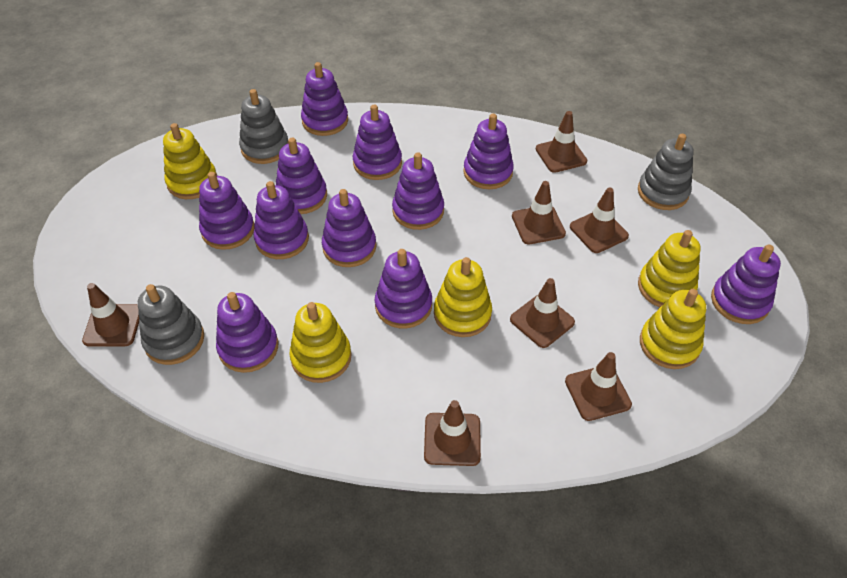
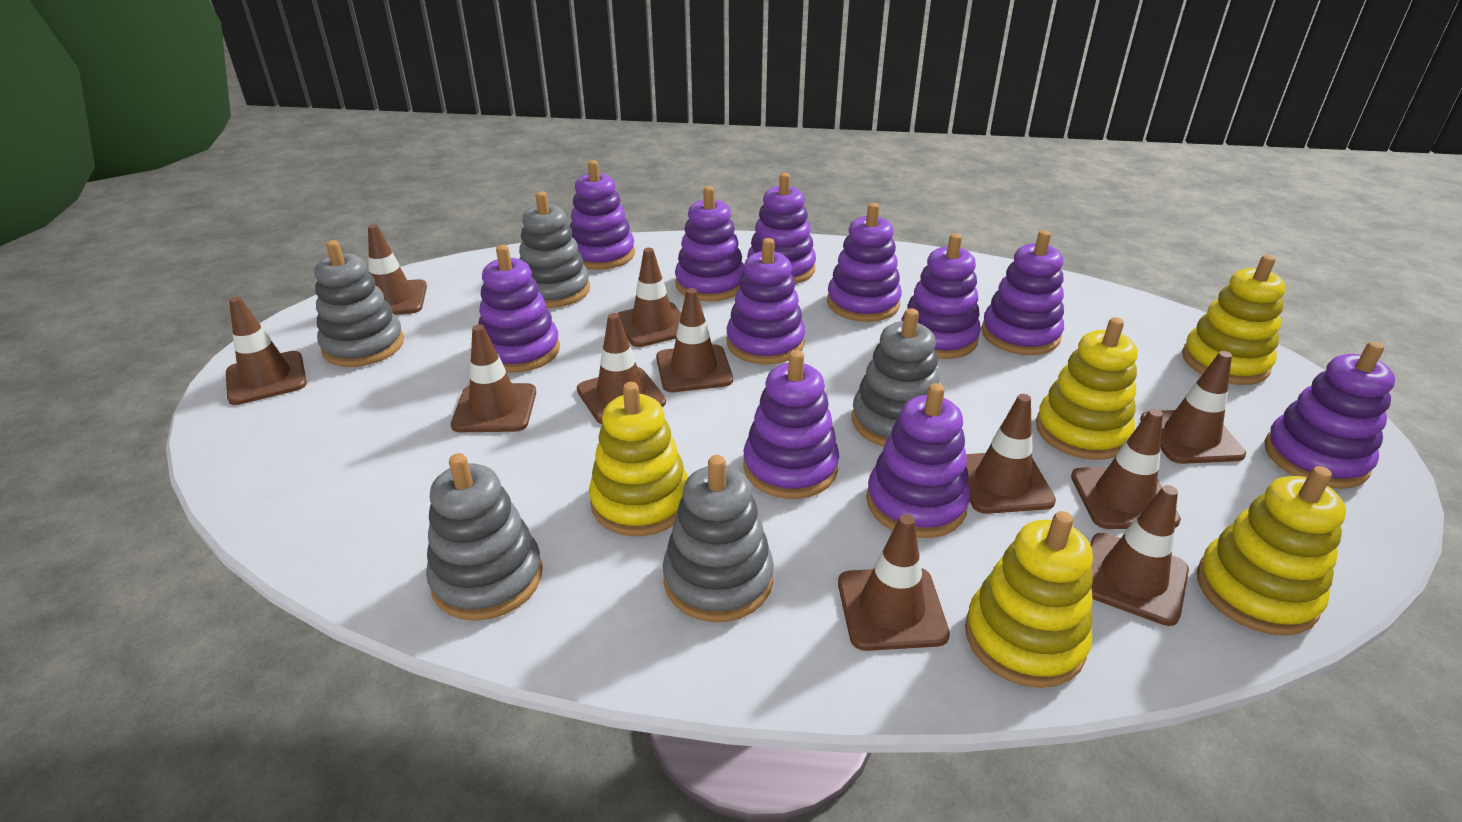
brown traffic cone: [82,283,139,347] [424,400,481,466] [510,278,575,348] [512,181,566,244] [536,111,587,173] [565,352,632,421] [570,187,629,253] = 7 -> [226,297,307,405] [368,224,427,315] [451,325,536,432] [577,313,666,424] [617,248,681,347] [656,288,733,392] [838,514,950,651] [966,394,1056,514] [1071,409,1181,529] [1090,485,1189,626] [1140,351,1246,464] = 11
grey stacking toy: [138,284,204,365] [239,89,288,164] [638,134,694,210] = 3 -> [315,240,404,367] [426,453,543,621] [519,191,590,308] [663,455,774,622] [852,308,940,447] = 5

